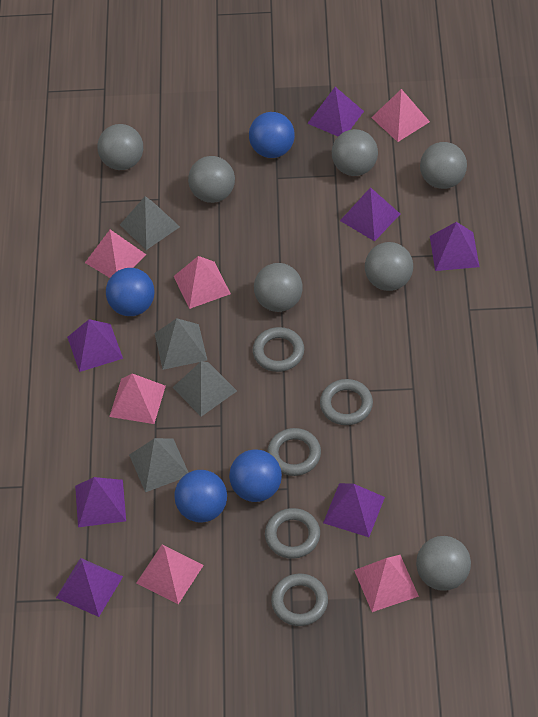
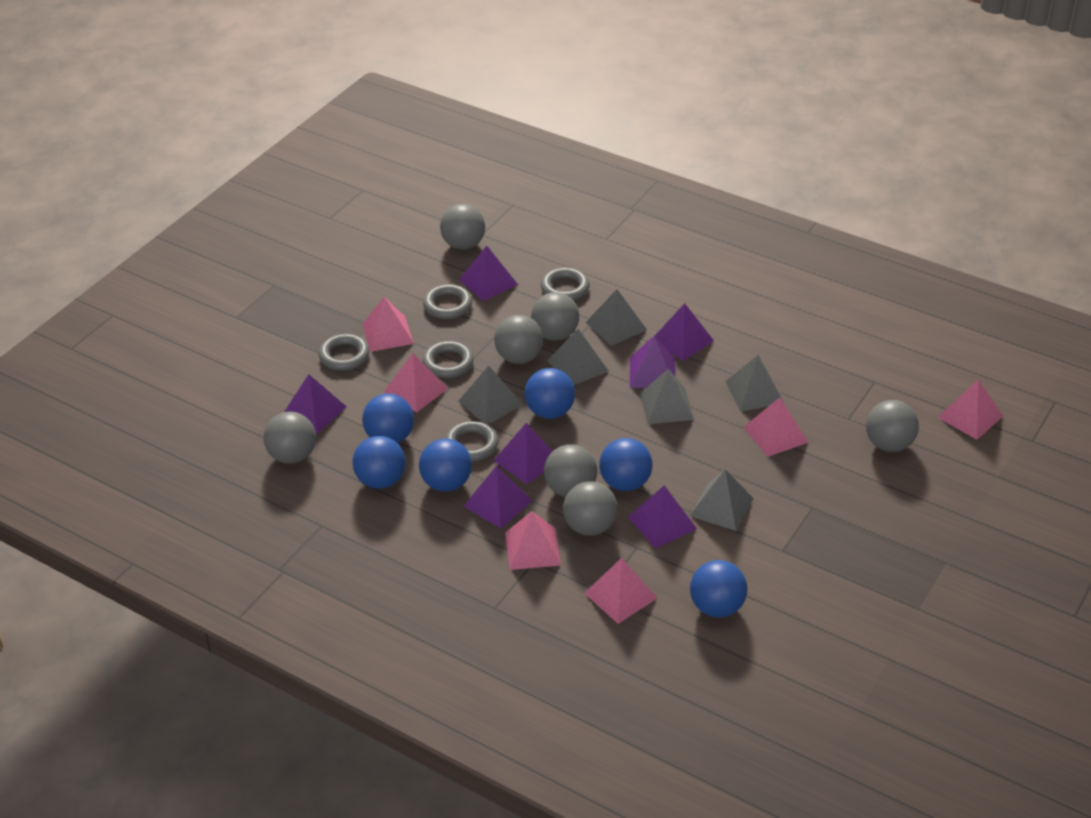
blue ball: [106,268,155,316] [174,470,227,523] [229,450,282,502] [249,112,295,158] = 4 -> [352,436,406,489] [362,394,414,443] [419,439,472,491] [524,368,575,419] [599,438,652,491] [690,560,748,618] = 6
grey pyramid: [120,196,180,250] [129,438,189,492] [155,318,207,370] [173,361,237,417] = 4 -> [458,366,523,425] [547,329,609,385] [586,289,647,346] [640,369,694,424] [690,470,754,531] [725,355,784,412] = 6

